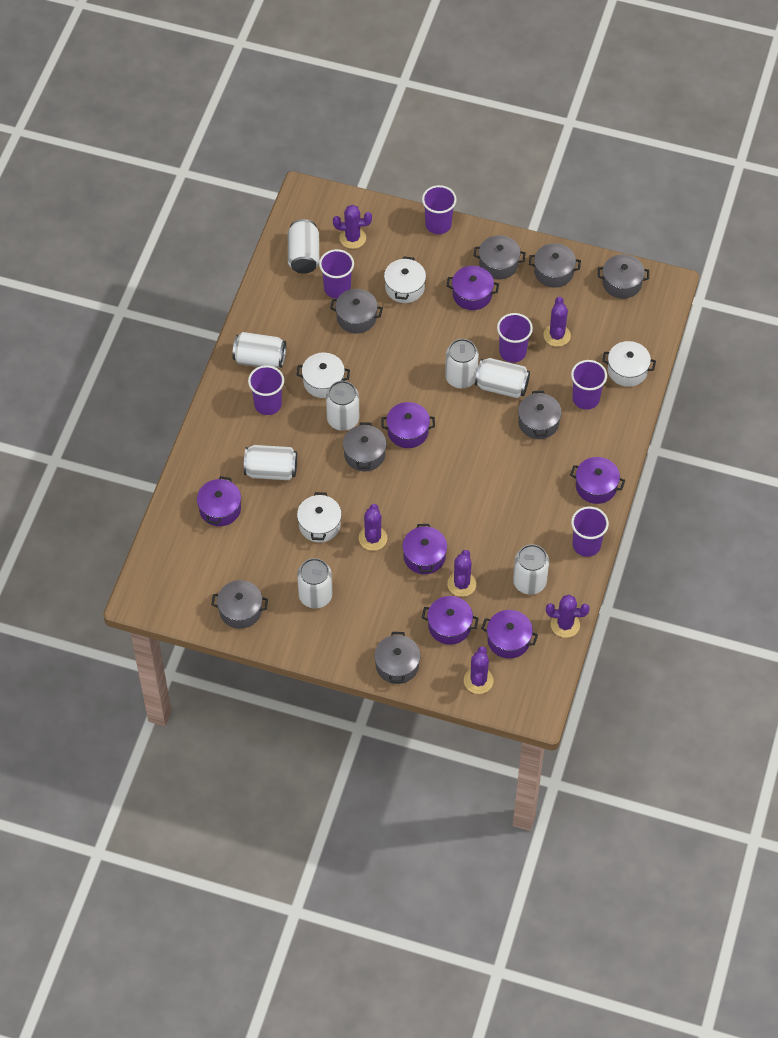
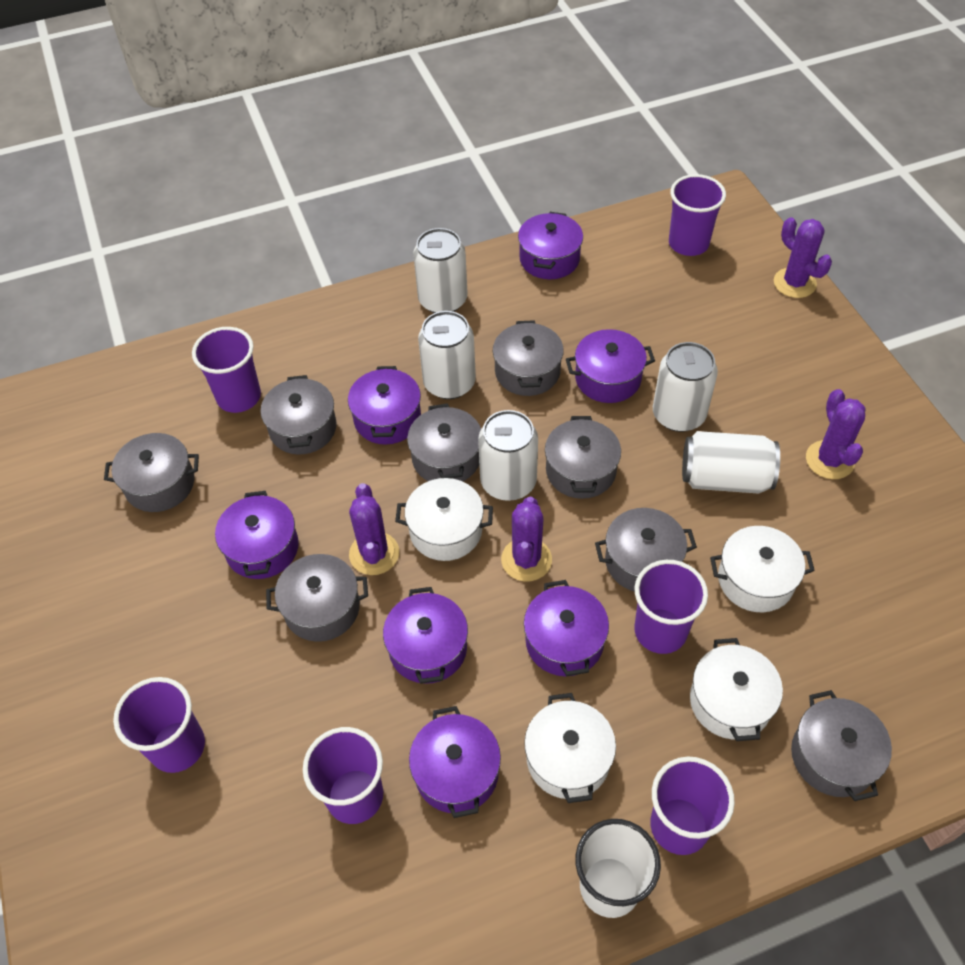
purple cactus: [333,205,372,249] [359,504,387,551] [447,550,476,597] [464,646,493,694] [543,297,571,347] [546,595,590,638] = 6 -> [349,483,399,575] [501,497,552,582] [774,217,832,298] [806,389,865,479] = 4
white can: [232,332,286,368] [244,445,297,480] [288,219,319,274] [297,558,333,608] [326,381,359,431] [445,339,479,388] [475,358,530,398] [513,544,549,595] = 8 -> [413,228,468,313] [418,311,476,399] [478,410,538,501] [653,342,718,432] [682,431,780,494] = 5
white cup: none = 0 -> [575,819,661,918] = 1

